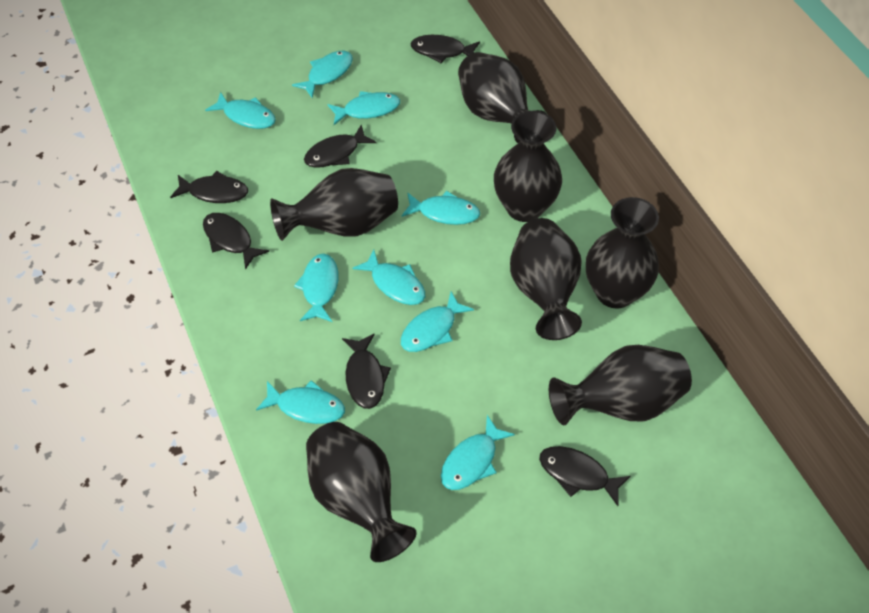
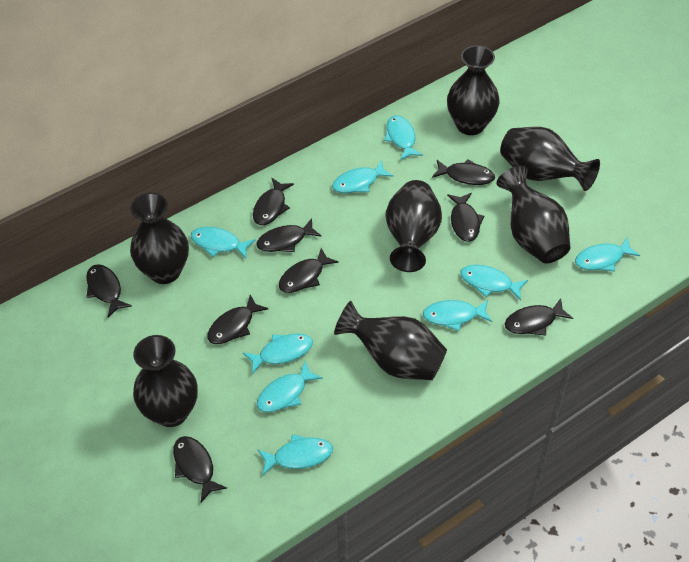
black fish: [170,171,248,203] [203,213,269,270] [304,125,376,168] [342,334,391,409] [410,35,480,63] [539,446,631,506] = 6 -> [86,264,132,317] [173,436,227,502] [207,295,269,344] [253,178,294,225] [256,218,321,252] [279,248,339,293] [432,159,495,185] [447,193,484,242] [505,298,573,335] = 9

